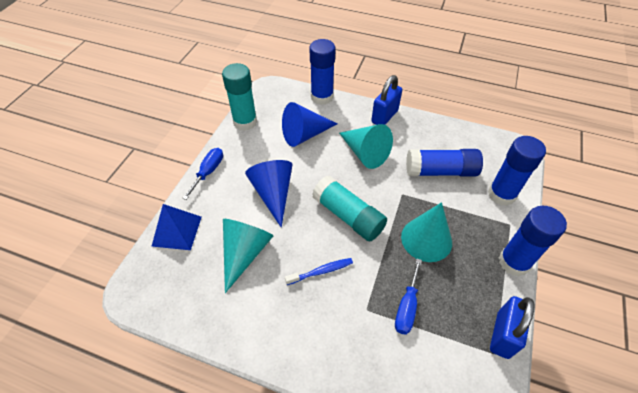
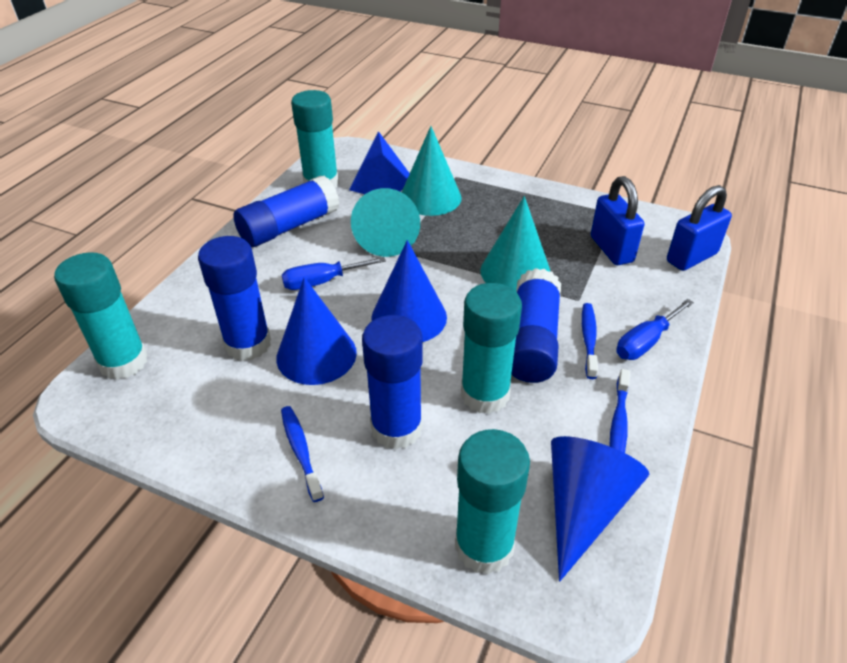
blue cone: [245,160,293,227] [282,102,337,147] = 2 -> [276,277,357,385] [371,240,447,342] [551,436,649,581] = 3
blue toothbrush: [285,258,353,285] = 1 -> [281,406,324,502] [582,303,598,379] [609,369,630,453] = 3
turquoise glue stick: [222,63,257,131] [312,176,387,242] = 2 -> [54,252,148,380] [291,90,339,188] [455,429,530,574] [461,283,522,414] = 4

